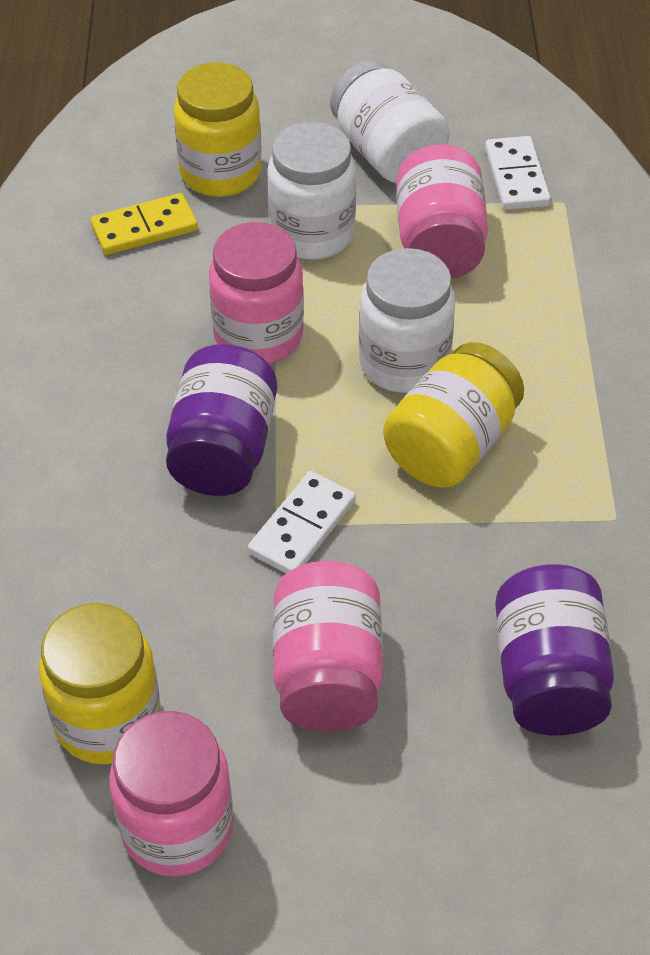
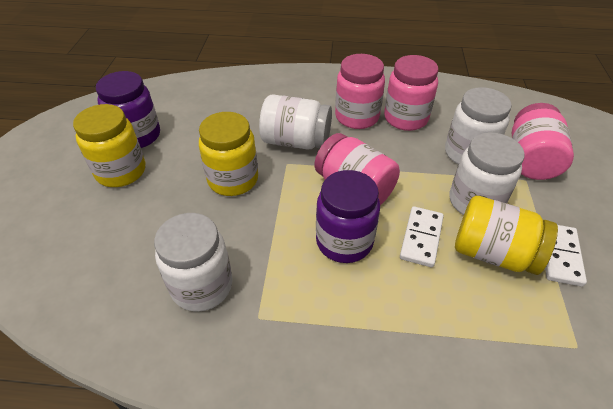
white jar: [267,122,356,260] [330,60,450,183] [359,248,455,393] = 3 -> [154,213,232,312] [259,94,332,150] [445,87,512,165] [450,132,525,215] = 4
yellow domino: [90,193,198,255] = 1 -> none = 0

